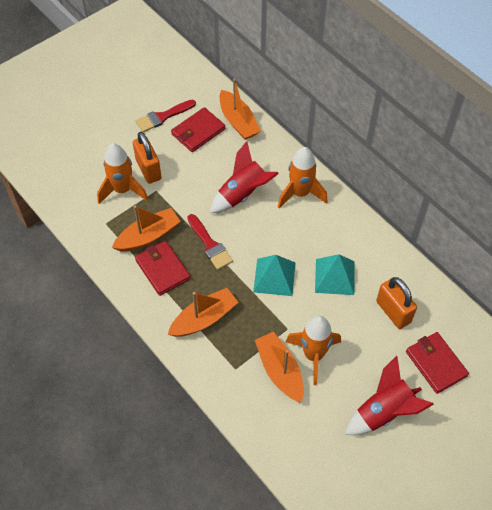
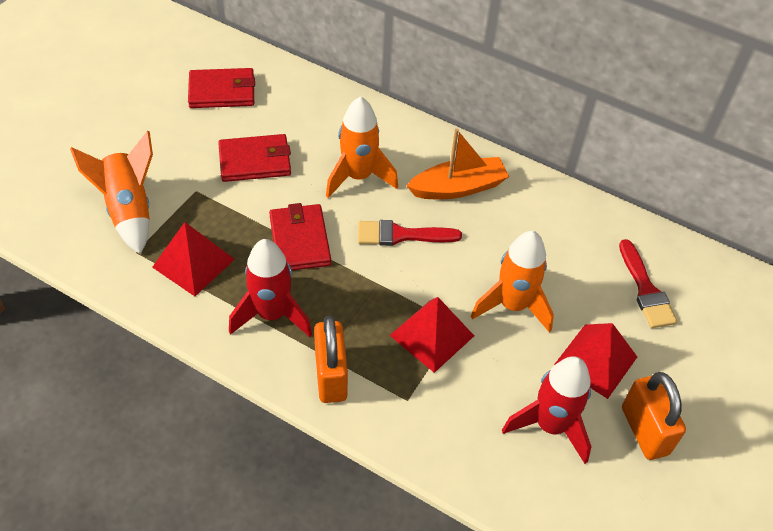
orange boat: [112,206,181,251] [168,288,239,337] [219,79,261,140] [255,331,304,403] = 4 -> [407,129,509,199] = 1
red pyramid: none = 0 -> [152,222,235,296] [389,297,474,373] [554,323,637,399] = 3
turquoise pyramid: [253,255,296,296] [315,254,355,295] = 2 -> none = 0

